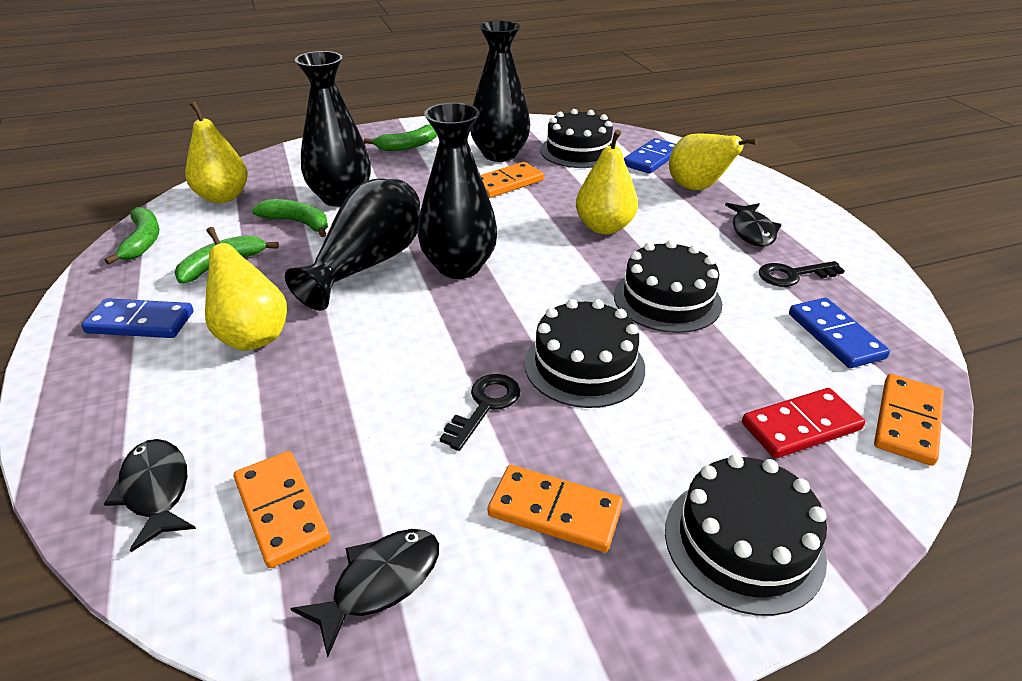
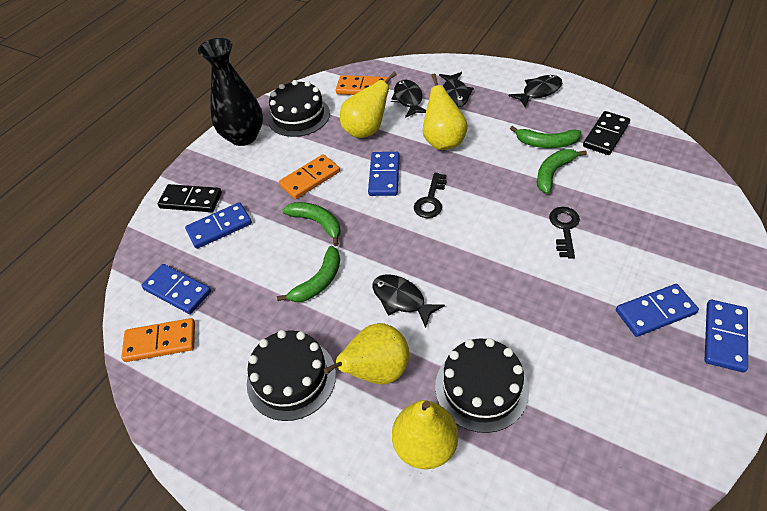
black cake: [525,299,645,408] [540,109,613,168] [614,240,722,333] [665,454,827,616] = 4 -> [247,330,336,421] [268,80,330,137] [435,338,529,433] = 3
black domino: none = 0 -> [158,184,222,212] [583,111,630,155] = 2
black fish: [104,439,196,552] [290,529,439,657] [725,203,782,247] = 3 -> [373,274,445,328] [391,80,426,118] [439,72,474,108] [509,75,562,108] = 4
black vase: [285,179,420,310] [295,51,371,207] [418,103,497,279] [470,20,530,162] = 4 -> [198,38,263,146] = 1
blue domino: [81,298,194,338] [624,138,676,174] [789,298,890,368] = 3 -> [141,264,211,314] [185,202,252,249] [368,152,399,196] [616,284,699,337] [704,300,748,373] = 5
orange domino: [234,451,331,568] [480,162,544,198] [488,465,623,552] [874,374,944,466] = 4 -> [121,318,195,362] [279,154,340,199] [336,75,388,95] = 3
red domino: [742,388,865,458] = 1 -> none = 0

